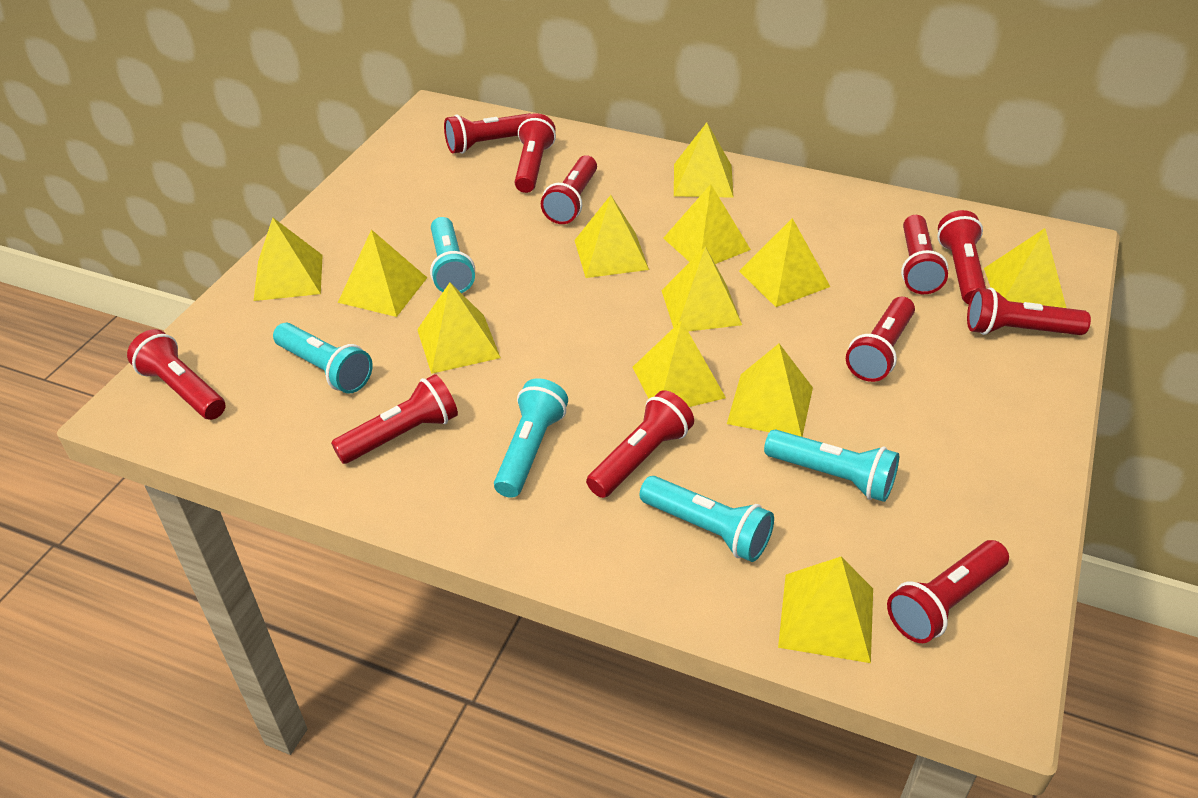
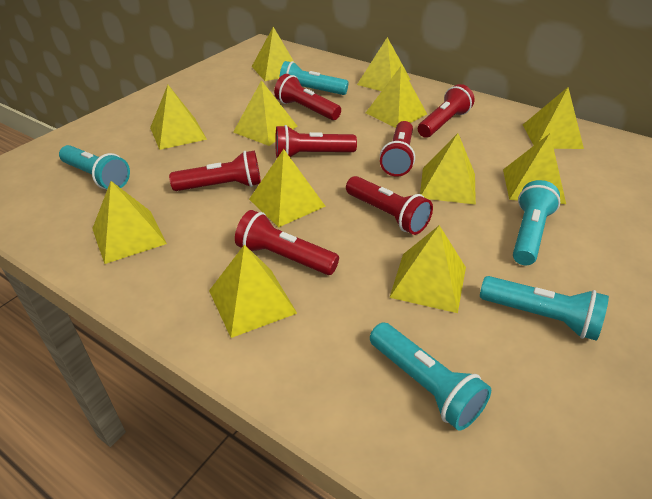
red flashlight: [127,329,226,420] [331,374,458,464] [444,113,531,154] [515,113,556,193] [541,155,597,224] [586,390,694,498] [846,297,915,382] [887,540,1009,643] [901,215,949,294] [937,210,986,304] [967,288,1091,335] = 11 -> [169,151,261,191] [235,210,339,275] [274,74,341,120] [275,125,357,158] [346,176,433,235] [380,121,415,176] [418,84,475,138] = 7

